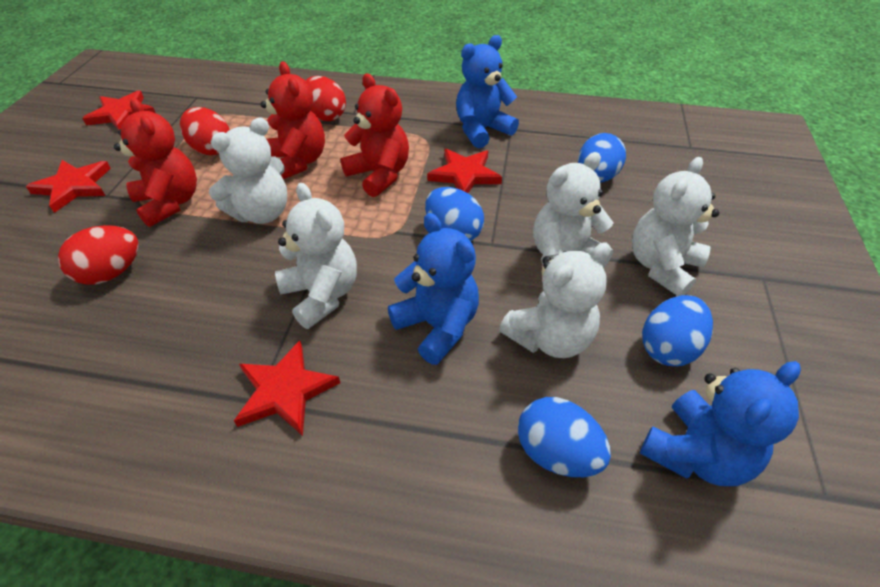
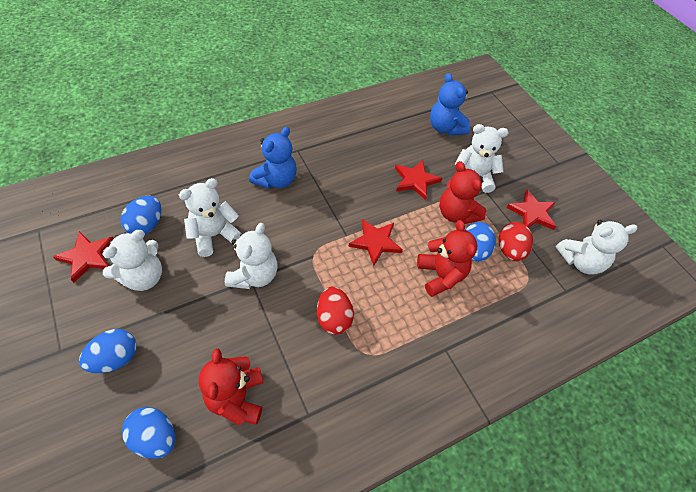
blue teddy bear: [388,213,479,365] [456,35,519,148] [640,361,801,486] = 3 -> [249,127,297,189] [430,73,470,136] = 2
red egg: [58,225,138,285] [180,107,230,155] [305,76,346,121] = 3 -> [317,287,354,335] [499,222,533,261] = 2

